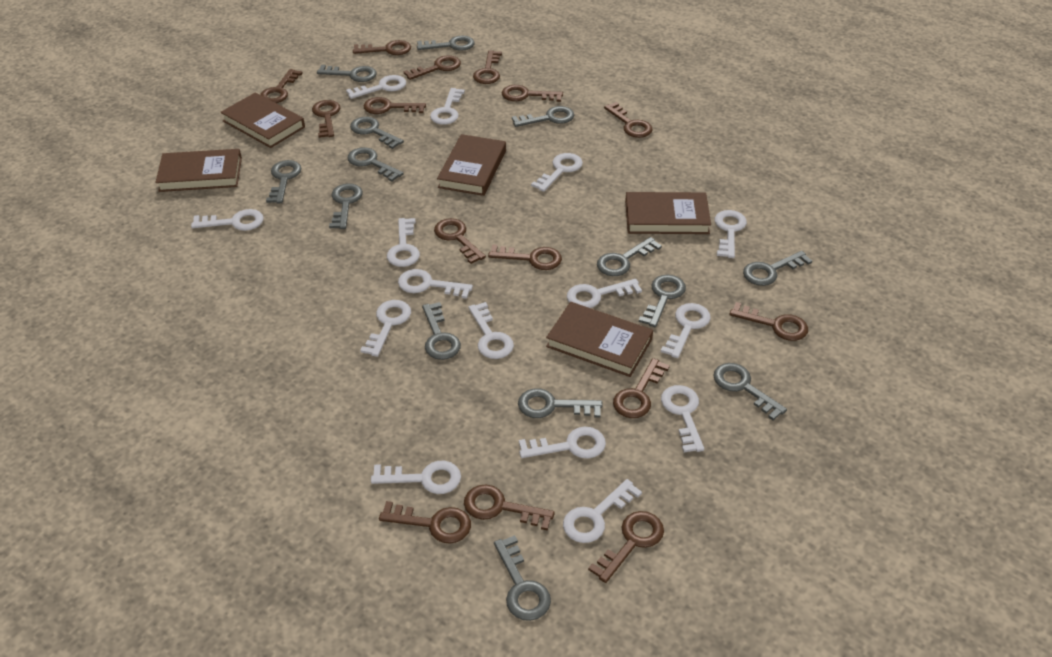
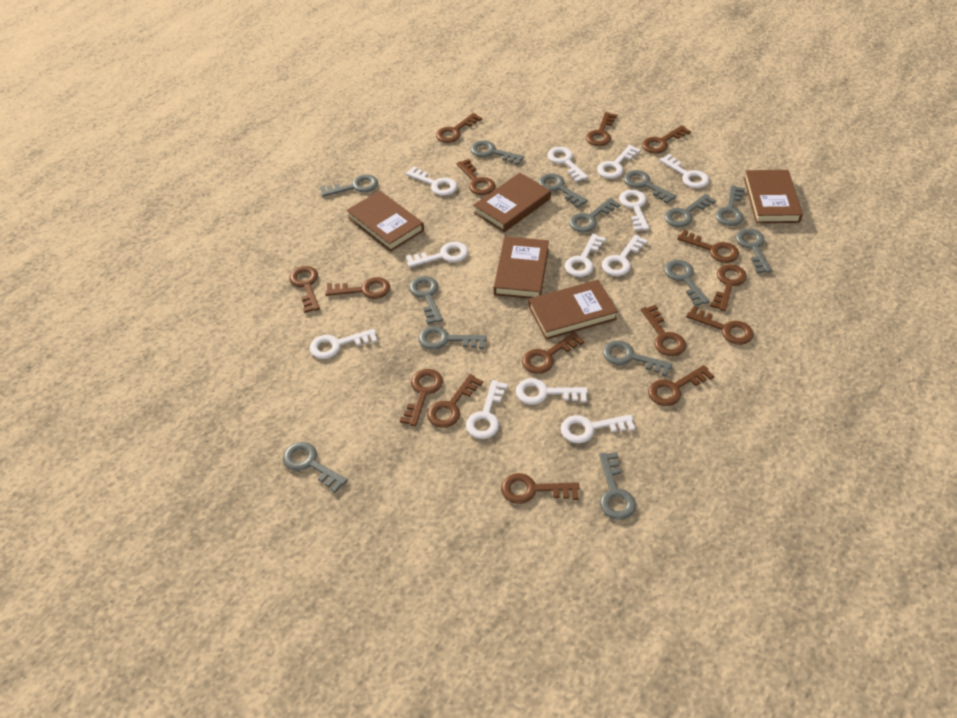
white key: [191,209,264,231] [346,75,406,99] [360,300,411,357] [371,461,461,494] [387,218,420,267] [398,269,473,299] [430,88,465,125] [468,302,514,359] [519,427,606,459] [531,153,583,192] [563,479,642,543] [567,279,642,308] [661,303,711,358] [661,385,704,453] [715,210,747,258] = 15 -> [310,329,378,359] [406,166,457,196] [406,242,468,267] [466,380,508,439] [516,378,588,404] [547,147,588,182] [561,414,635,443] [565,234,606,277] [597,145,641,178] [602,235,648,276] [619,190,649,231] [659,154,709,188] = 12

